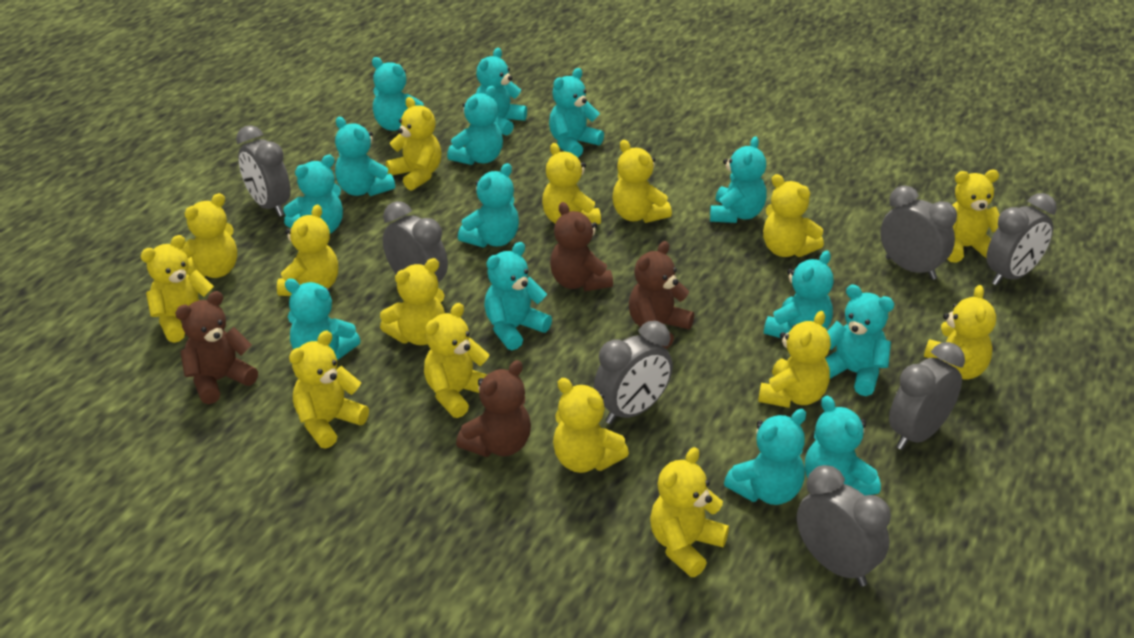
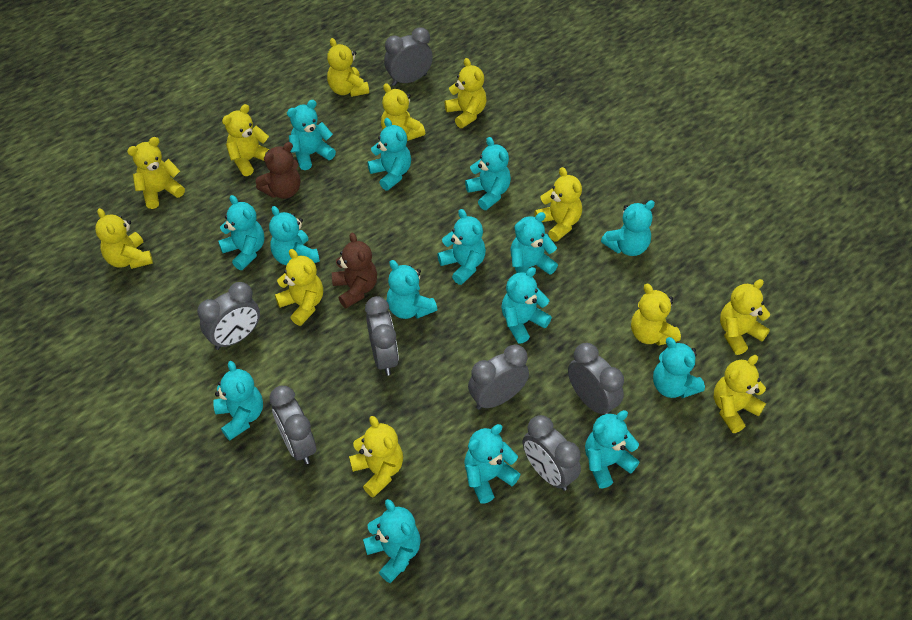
brown teddy bear: [175,291,258,404] [456,360,531,457] [550,202,613,291] [629,241,694,349] = 4 -> [256,142,300,199] [332,233,377,308] = 2
turquoise teddy bear: [284,155,343,234] [285,279,361,360] [335,117,395,196] [372,57,423,131] [447,86,503,165] [458,163,519,248] [476,48,527,136] [484,242,552,350] [549,68,604,158] [710,137,767,223] [724,409,806,505] [764,251,833,338] [805,396,881,496] [825,285,894,396] = 14 -> [213,361,263,441] [218,195,264,270] [269,206,320,265] [287,100,336,170] [363,499,421,583] [367,118,411,190] [387,260,438,319] [437,209,486,285] [464,424,521,504] [465,137,511,210] [501,267,552,344] [511,212,558,275] [585,410,639,488] [601,200,655,256] [653,337,705,398] = 15
yellow teddy bear: [140,235,214,343] [182,193,237,278] [277,205,338,296] [289,331,369,449] [380,258,445,345] [386,97,441,191] [424,303,489,418] [542,143,601,224] [553,378,629,473] [612,140,672,223] [650,447,729,577] [758,311,831,408] [763,174,824,257] [924,285,996,379] [947,170,1000,263] = 15 -> [95,208,153,269] [127,137,185,209] [222,104,269,176] [275,249,323,326] [327,38,369,97] [349,416,403,498] [381,83,425,141] [445,58,487,128] [534,167,582,242] [631,284,681,346] [714,355,766,433] [720,279,770,355] = 12

